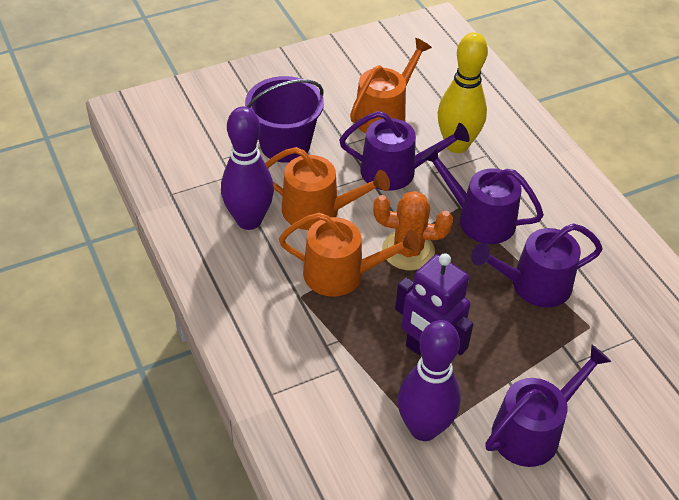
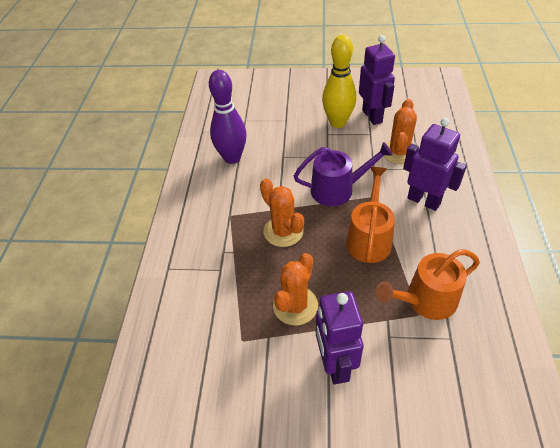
orange cactus: [373,191,453,270] = 1 -> [260,178,304,247] [273,253,318,325] [383,99,417,164] = 3
orange watering can: [265,147,390,230] [279,213,420,297] [350,38,432,133] = 3 -> [346,167,395,263] [376,250,480,320] = 2
purple bowling pin: [221,107,274,230] [398,320,461,441] = 2 -> [209,70,247,164] = 1
purple bucket: [245,76,324,163] = 1 -> none = 0
purple robot: [395,253,473,355] = 1 -> [316,291,364,384] [359,35,395,125] [403,118,467,211] = 3
purple watering can: [339,111,470,191] [421,145,544,244] [471,223,603,307] [485,345,611,467] = 4 -> [294,142,393,206] = 1

